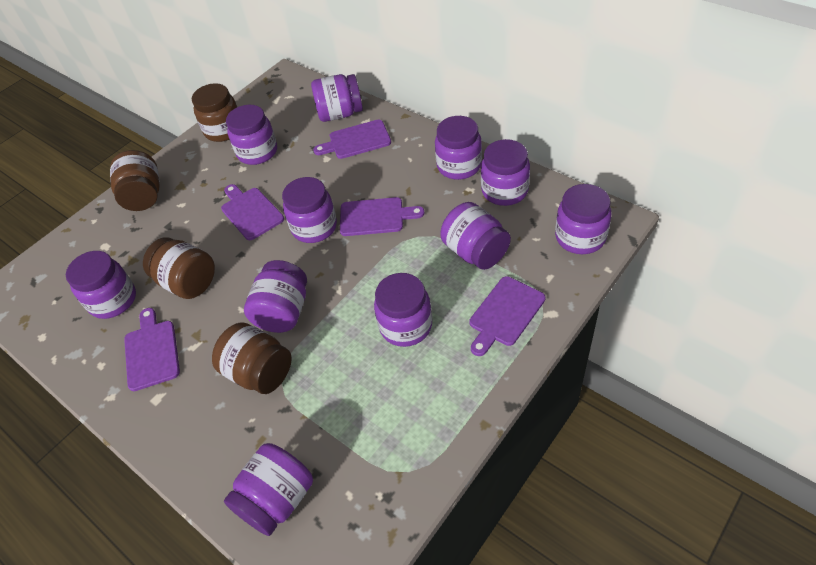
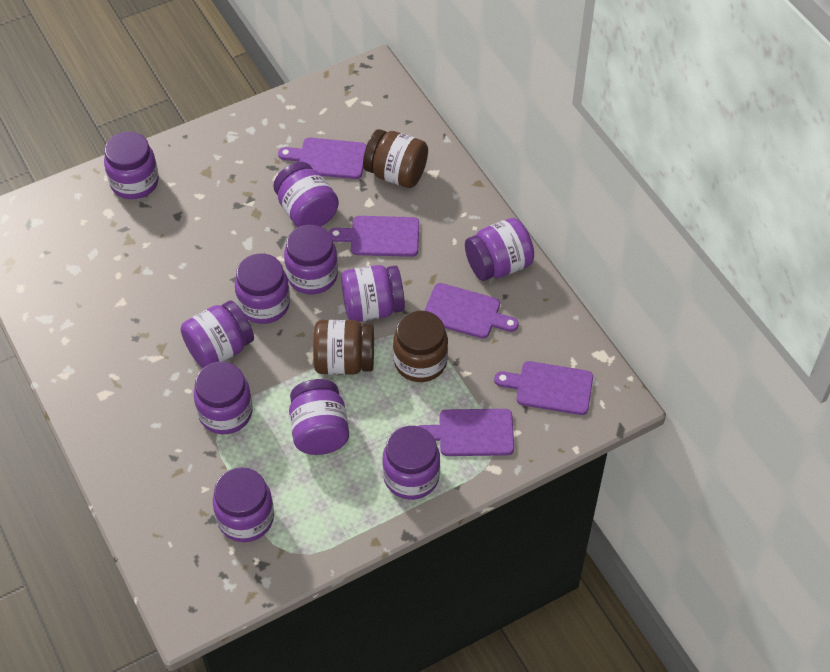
brown jar: [110,150,160,211] [143,237,215,299] [192,83,237,142] [212,323,292,394] = 4 -> [313,320,374,375] [363,129,428,188] [393,311,448,382] = 3

